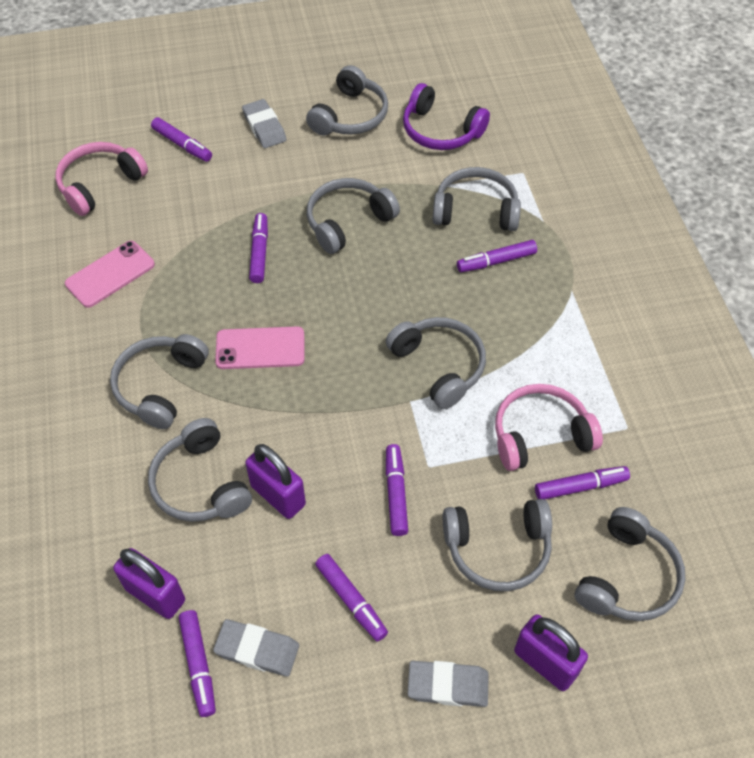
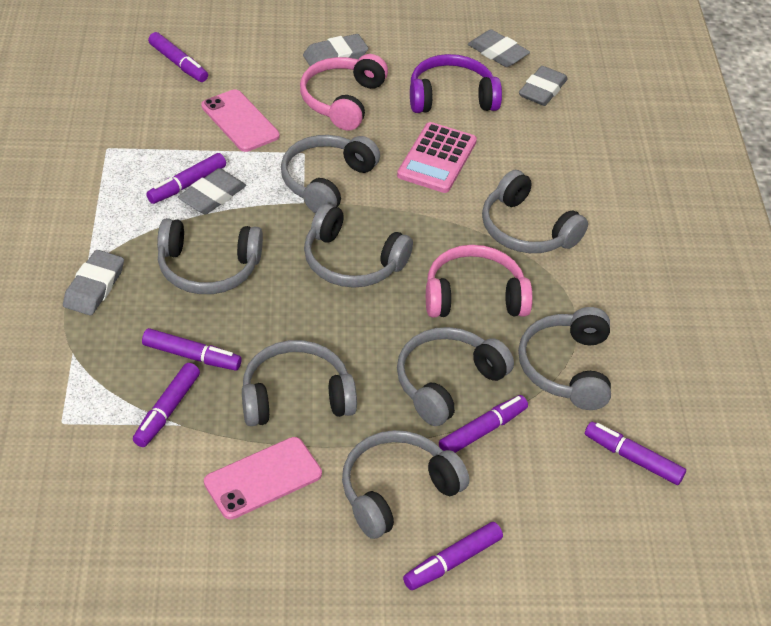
grey eraser: [213,619,299,677] [242,99,287,148] [408,661,489,707] = 3 -> [63,250,124,315] [178,168,246,215] [303,34,368,66] [468,29,530,67] [519,66,568,106] = 5
pink calculator: none = 0 -> [397,122,477,193] = 1
purple padlock: [113,548,185,619] [245,444,306,519] [514,614,588,691] = 3 -> none = 0

